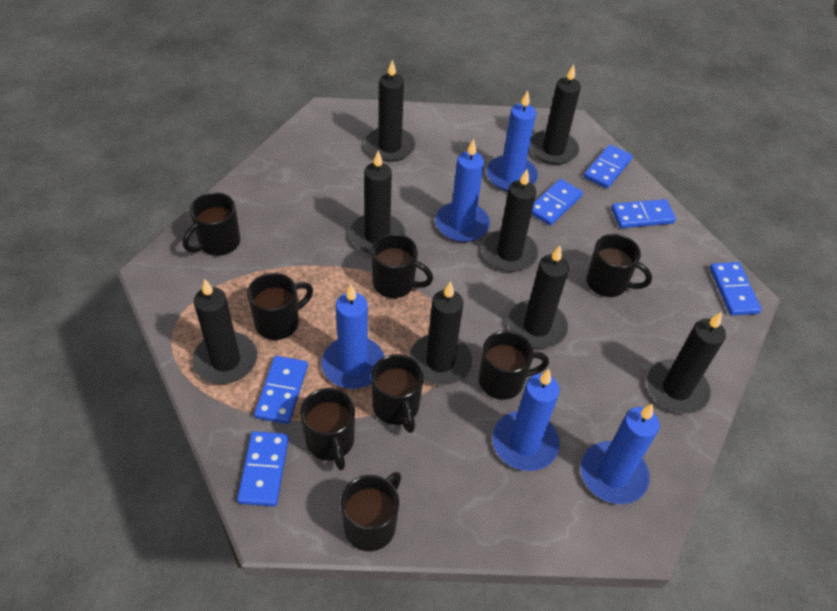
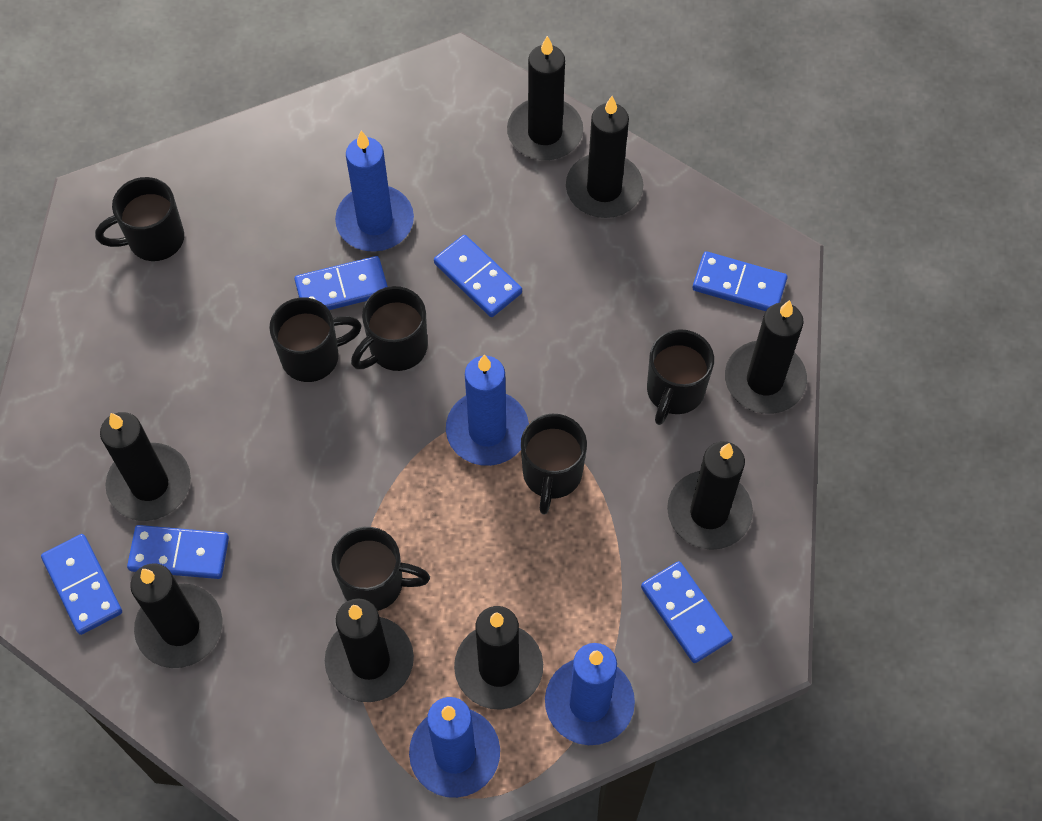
black mug: [183,192,240,256] [247,273,313,340] [300,388,355,470] [340,472,401,551] [371,234,433,298] [371,354,424,433] [479,331,549,400] [586,234,652,297] = 8 -> [95,177,184,261] [269,297,362,382] [331,527,430,611] [351,286,428,371] [521,414,587,515] [647,329,714,425] = 6
blue candle: [321,285,384,389] [435,139,490,242] [486,90,538,191] [492,369,560,471] [581,403,660,504] = 5 -> [335,131,414,252] [409,697,500,798] [446,355,529,466] [545,643,635,745] = 4

